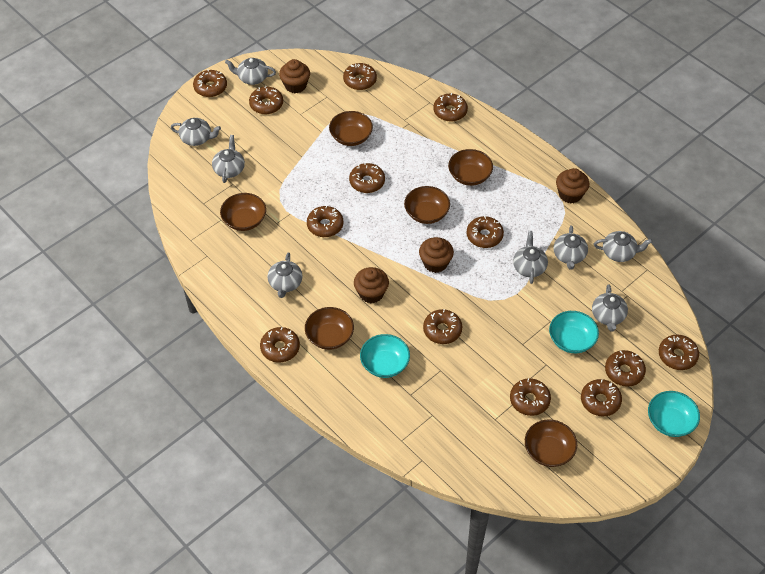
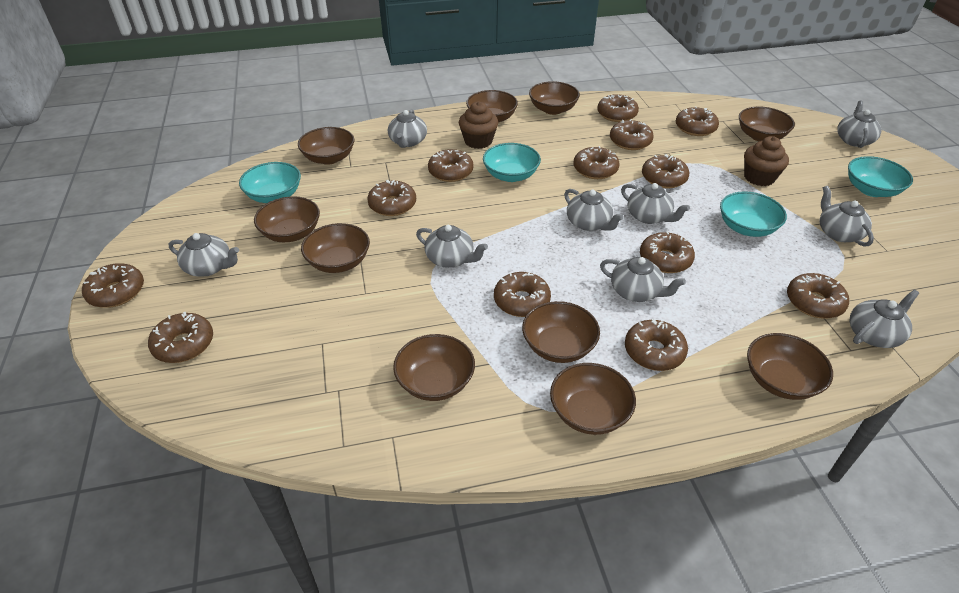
brown bowl: [220,193,266,231] [305,307,354,350] [329,111,373,146] [404,186,450,224] [448,149,493,186] [525,419,577,467] = 6 -> [254,196,320,242] [298,127,354,165] [301,223,370,273] [393,334,475,401] [466,90,518,123] [522,301,600,363] [529,81,580,115] [550,363,636,435] [739,106,795,141] [747,333,833,400] = 10
brown cupcake: [279,59,310,93] [354,267,389,303] [419,237,454,273] [556,168,589,203] = 4 -> [459,101,498,149] [744,136,789,186] = 2
grey teapot: [170,118,221,146] [212,135,245,183] [225,58,276,85] [268,253,302,298] [513,231,548,284] [553,225,588,270] [592,284,628,332] [594,231,652,262] = 8 -> [169,233,239,277] [388,109,427,148] [416,225,488,268] [564,189,624,231] [600,257,686,302] [621,183,690,224] [820,186,874,247] [837,100,881,148] [850,290,919,348] = 9
turquoise bowl: [360,334,410,378] [549,311,599,353] [648,391,700,437] = 3 -> [239,162,301,203] [483,143,541,182] [720,191,787,237] [848,156,913,197] = 4

